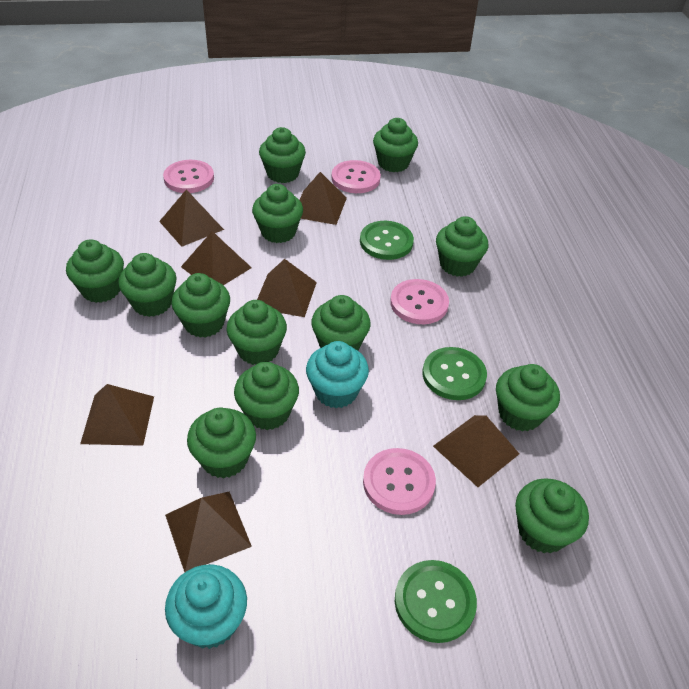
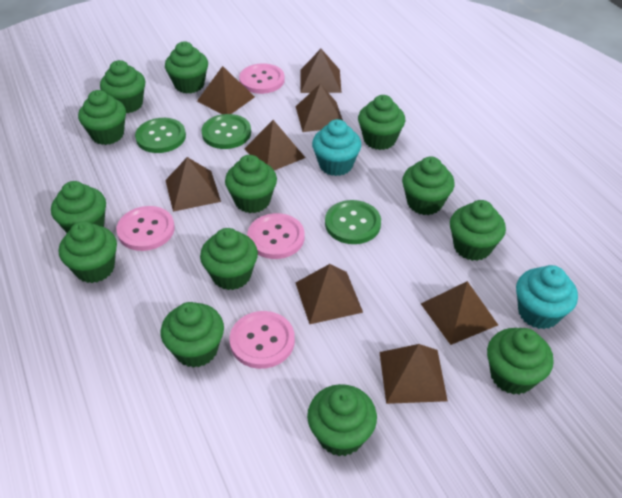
brown pyramid: [80,384,154,446] [159,189,224,247] [165,492,252,572] [181,231,252,285] [257,259,317,317] [299,172,347,225] [433,415,519,487] = 7 -> [165,157,221,212] [197,66,255,114] [244,120,305,171] [296,83,343,132] [296,264,363,324] [300,49,341,93] [379,344,448,404] [421,281,498,345] = 8

